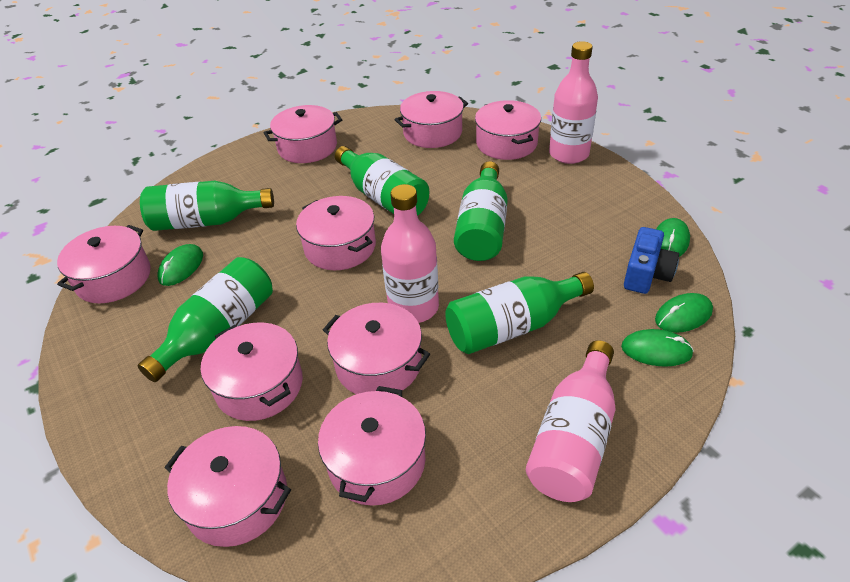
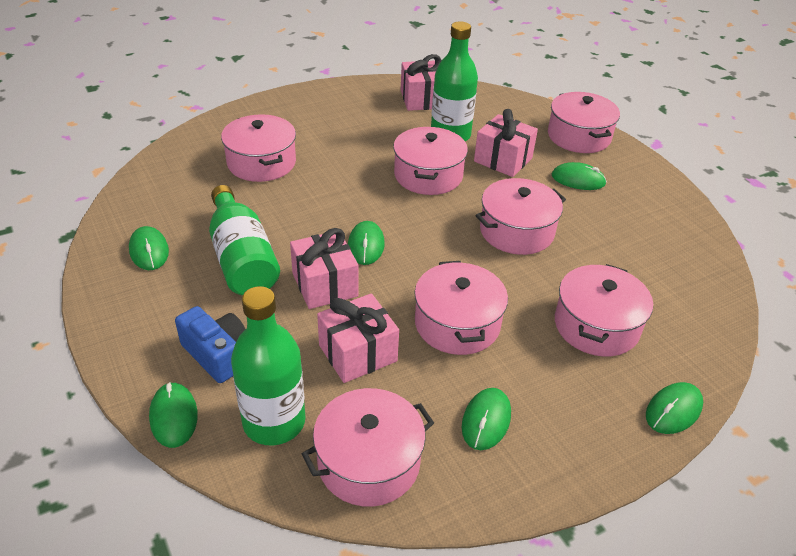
green bottle: [138,257,273,382] [140,181,274,231] [335,146,430,216] [445,272,594,354] [454,161,508,261] = 5 -> [209,185,280,296] [231,286,306,445] [431,22,478,141] = 3
green mouse: [157,244,203,286] [621,329,694,367] [655,293,713,333] [656,218,690,257] = 4 -> [129,226,169,270] [149,382,198,448] [348,221,385,265] [462,388,511,450] [552,162,607,190] [646,382,703,434] = 6
pink bottle: [381,184,439,323] [526,340,616,502] [549,41,598,164] = 3 -> none = 0
pink gift: none = 0 -> [290,228,358,309] [317,293,399,383] [401,54,442,111] [474,109,538,177] = 4
pink pot: [57,225,151,303] [165,426,291,547] [201,322,303,421] [264,105,342,163] [296,196,376,270] [318,386,426,506] [323,303,430,394] [394,91,468,148] [475,100,541,160] = 9 -> [221,114,296,182] [302,388,434,507] [393,127,468,195] [414,261,508,355] [475,178,566,255] [548,92,620,153] [555,264,653,357] = 7

